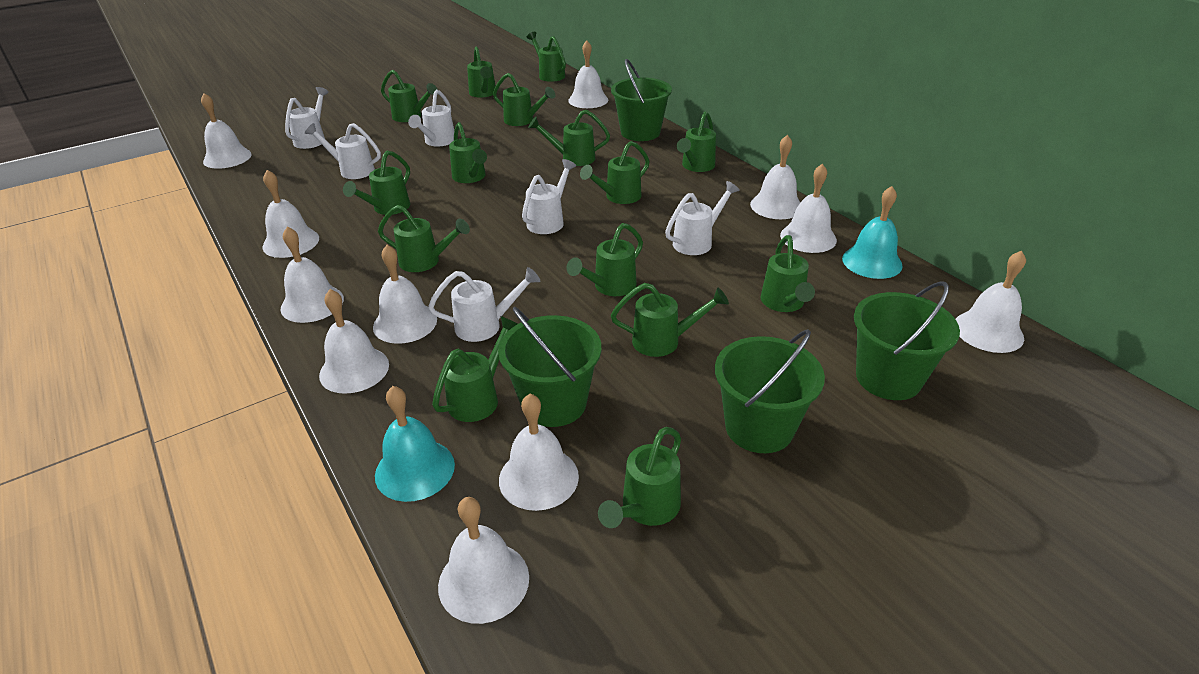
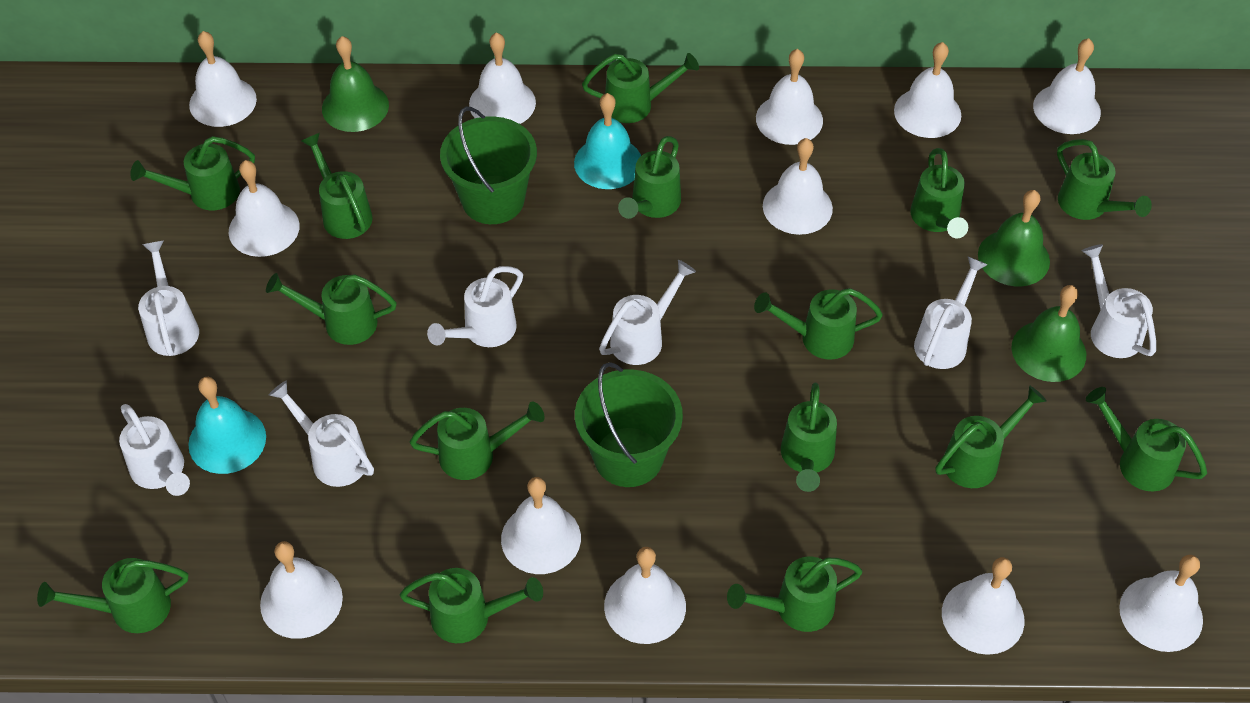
green bell: none = 0 -> [322,36,389,132] [978,190,1050,287] [1012,285,1086,382] = 3
green bucket: [498,307,601,427] [611,59,672,141] [715,329,825,453] [854,281,960,400] = 4 -> [440,107,537,224] [575,362,683,487] = 2
white bell: [201,93,251,169] [263,170,319,258] [281,227,344,323] [319,289,389,394] [373,245,437,344] [438,497,529,624] [499,394,579,511] [568,40,608,108] [750,135,800,219] [780,164,837,253] [955,251,1026,353] = 11 -> [189,31,257,127] [229,160,300,257] [260,541,343,639] [469,32,536,124] [501,477,581,574] [604,547,686,644] [756,49,823,145] [763,138,833,235] [894,42,961,138] [942,557,1025,655] [1033,38,1101,134] [1119,555,1203,652] = 12
white watering can: [285,87,329,149] [305,123,381,179] [408,90,454,147] [428,267,540,342] [522,159,576,234] [665,181,740,255] = 6 -> [119,404,190,496] [138,240,199,356] [269,381,374,487] [427,266,523,347] [599,260,696,365] [914,257,988,369] [1082,244,1156,358] = 7

